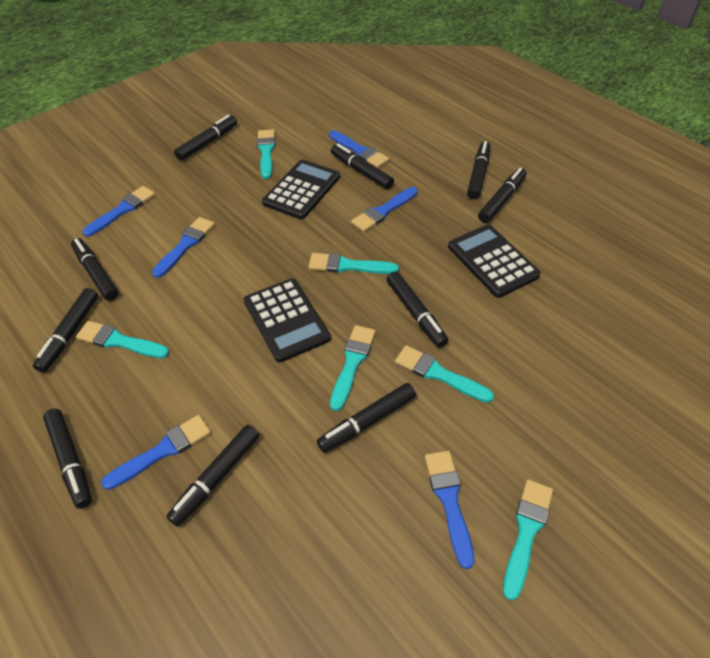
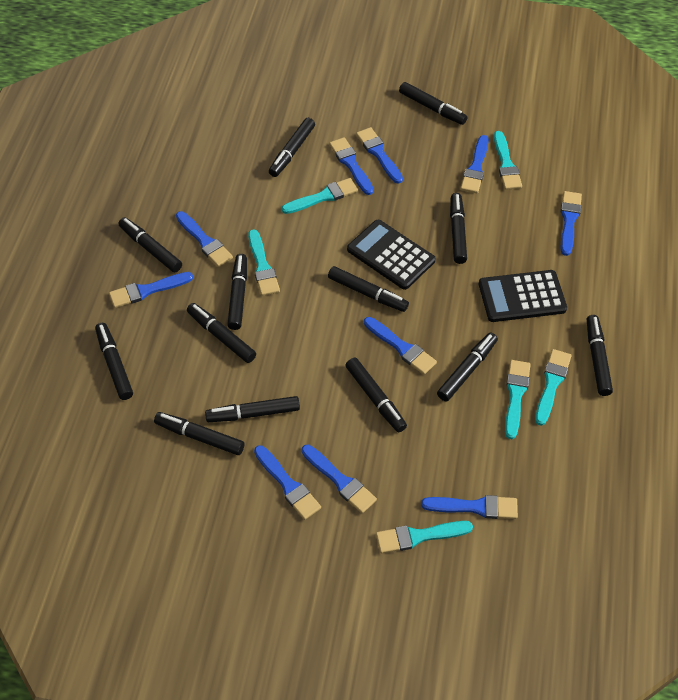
black calculator: [244,278,331,362] [262,160,340,219] [448,225,541,298] = 3 -> [347,220,436,290] [479,270,567,322] = 2
black marker: [33,288,98,373] [43,409,92,509] [71,238,119,301] [166,425,259,527] [174,115,237,161] [317,383,416,453] [331,144,394,189] [387,272,448,348] [467,141,490,199] [478,167,527,223] = 10 -> [95,323,133,400] [118,217,182,273] [154,412,245,455] [187,303,256,363] [205,396,300,422] [227,254,247,330] [269,118,315,177] [328,266,409,312] [345,358,407,432] [399,82,467,125] [437,332,498,401] [450,193,467,264] [587,315,613,396] = 13
blue brush: [82,186,155,237] [101,415,211,490] [152,217,215,278] [329,130,389,168] [351,187,418,232] [425,451,474,569] = 6 -> [109,272,193,308] [176,211,233,267] [254,445,321,520] [301,445,377,513] [329,137,374,195] [356,127,403,184] [364,317,437,375] [421,495,518,519] [461,135,489,193] [561,191,582,256] = 10

